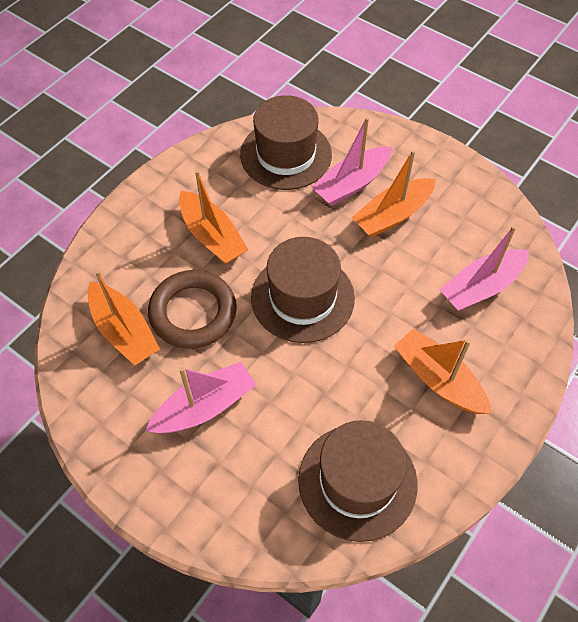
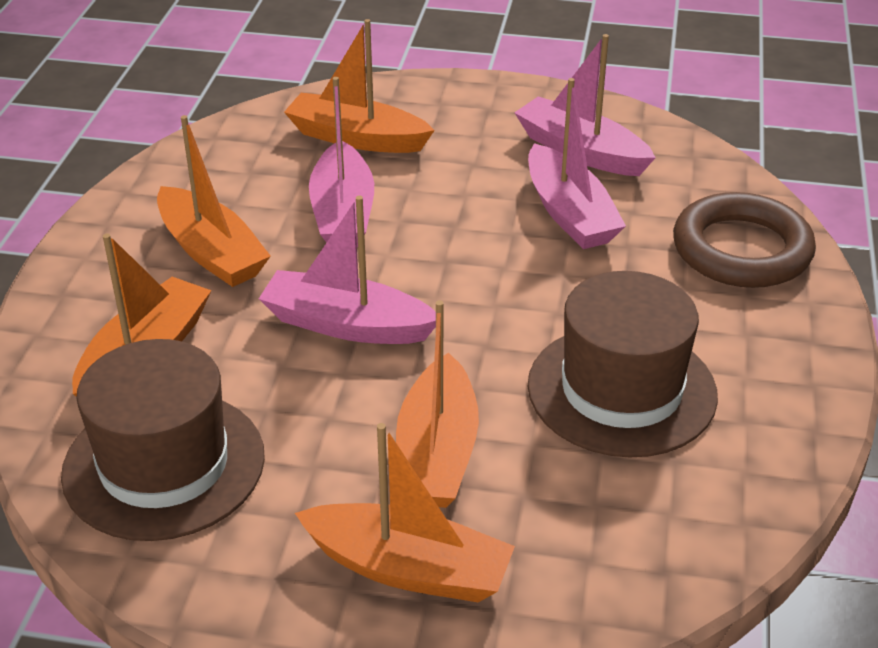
brown hat: [240,95,332,190] [251,237,355,343] [298,420,418,542] = 3 -> [61,339,265,541] [528,271,718,458] = 2
orange boat: [87,270,160,366] [179,170,248,264] [352,150,436,237] [394,328,492,414] = 4 -> [72,234,212,397] [157,115,271,287] [284,19,435,153] [295,423,515,603] [396,300,479,508] = 5
pink boat: [145,362,257,433] [311,117,392,206] [440,225,529,311] = 3 -> [259,196,436,344] [309,77,374,247] [514,34,656,176] [528,78,626,249] = 4

